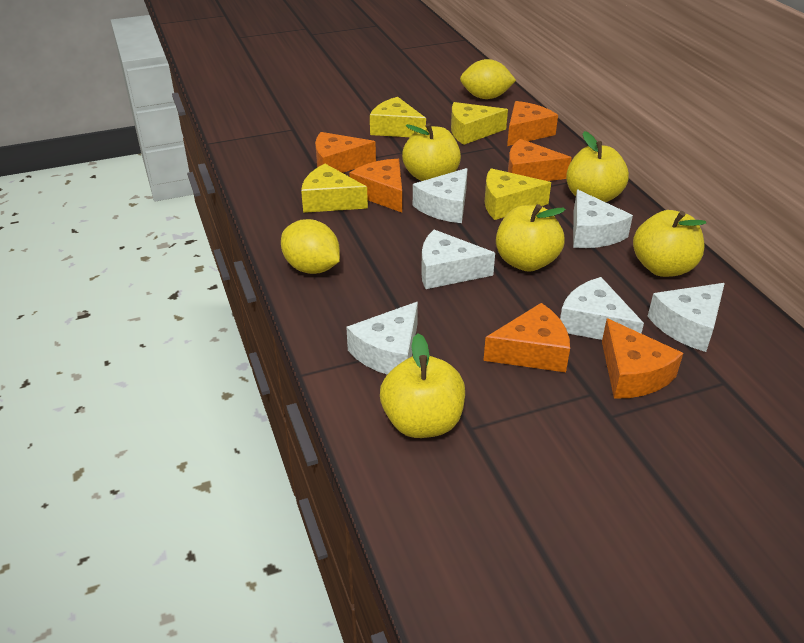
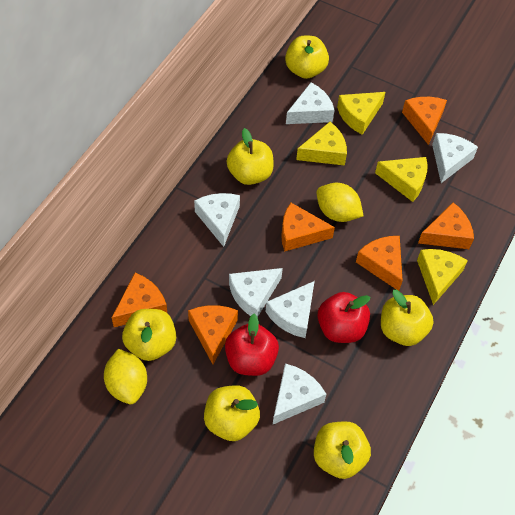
red apple: none = 0 -> [225,314,279,376] [317,292,371,343] = 2
yellow apple: [380,334,465,438] [402,123,461,181] [496,204,566,272] [566,131,629,202] [633,210,706,277] = 5 -> [122,309,176,361] [204,385,260,441] [227,128,274,185] [285,35,329,79] [314,421,371,479] [381,290,434,346] = 6

